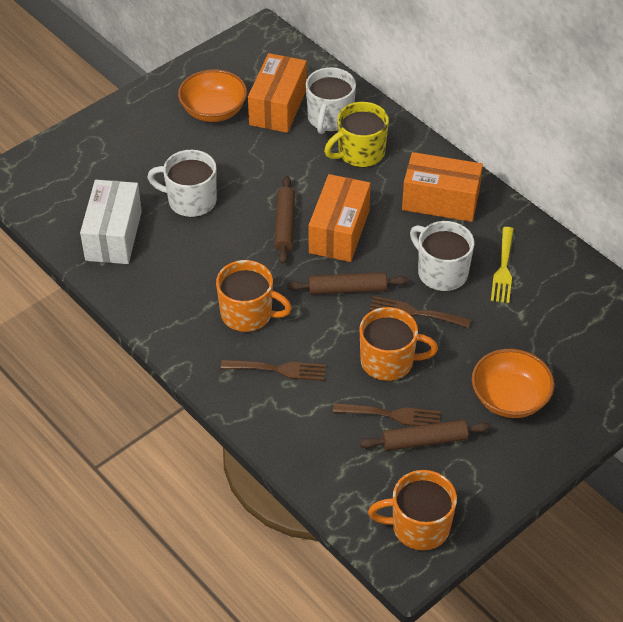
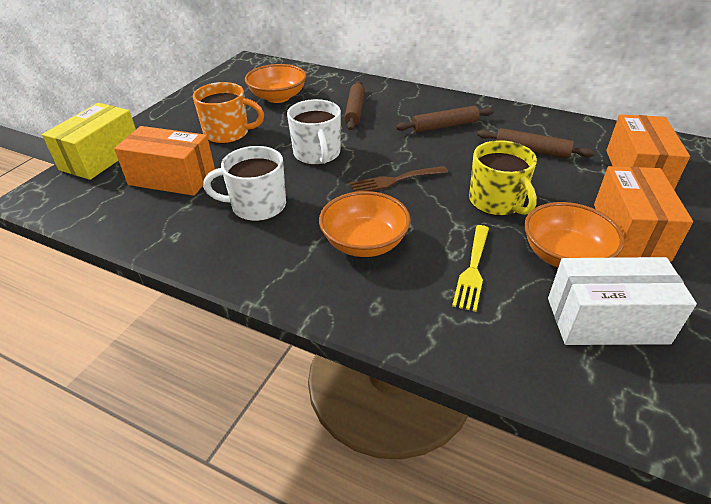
brown fork: [221,360,326,381] [333,403,441,426] [369,296,471,328] = 3 -> [350,166,448,192] = 1
orange bowl: [178,69,247,122] [472,349,554,418] = 2 -> [245,64,306,103] [319,191,411,257] [524,202,625,267] = 3
orange mug: [216,260,292,332] [360,307,438,381] [368,470,457,550] = 3 -> [193,82,264,144] = 1
white mug: [147,150,217,217] [306,67,356,134] [410,221,474,291] = 3 -> [203,146,286,221] [287,99,341,165] = 2
yellow box: none = 0 -> [42,103,136,180] = 1

